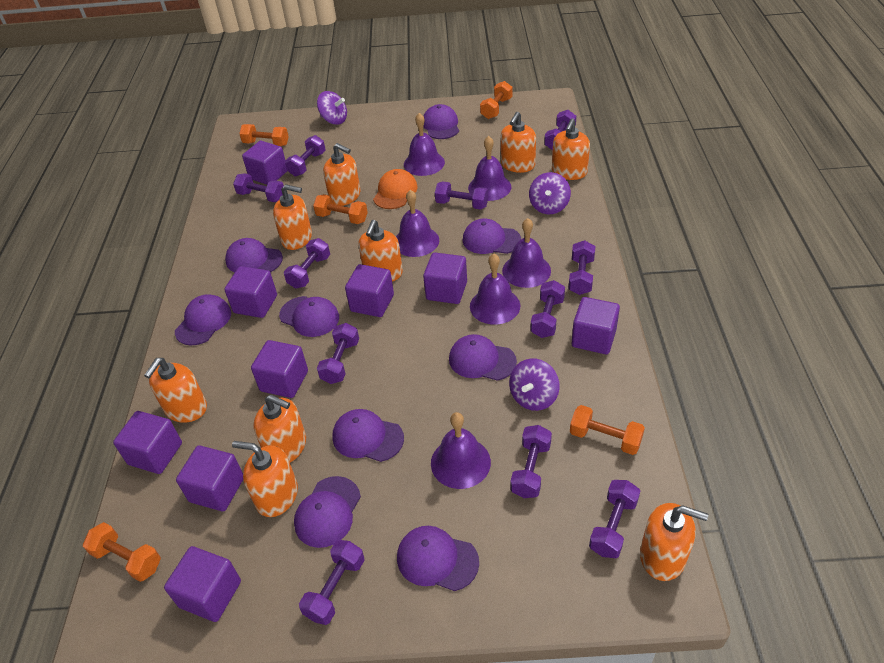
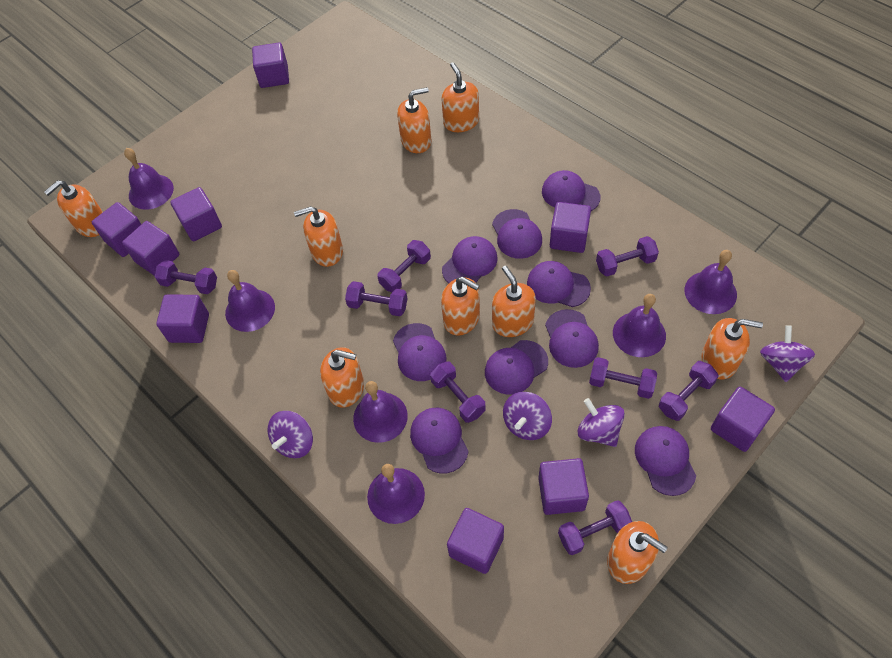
orange cap: [373,169,418,209] = 1 -> none = 0
orange dumbbell: [83,522,161,582] [239,124,289,146] [313,194,368,224] [480,81,513,119] [570,405,645,455] = 5 -> none = 0
purple dumbbell: [233,173,284,202] [284,238,330,289] [285,135,326,176] [299,540,364,625] [317,323,359,384] [435,181,488,209] [510,425,552,498] [530,280,565,338] [544,110,577,150] [568,240,595,295] [589,480,640,558] = 11 -> [155,260,217,294] [345,281,408,316] [377,240,431,292] [430,361,486,423] [558,500,632,555] [589,357,657,399] [596,236,659,276] [659,361,719,421] = 8
purple spinning top: [317,91,347,125] [509,358,560,411] [529,172,571,214] = 3 -> [267,411,313,458] [503,392,552,440] [578,398,625,447] [760,325,815,382] = 4

